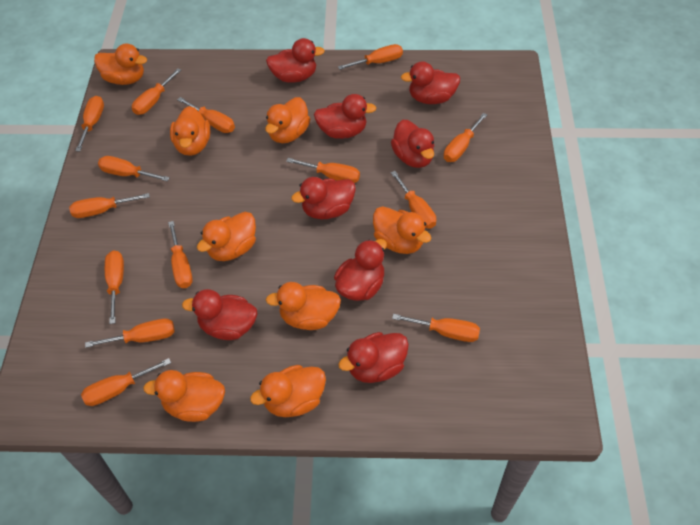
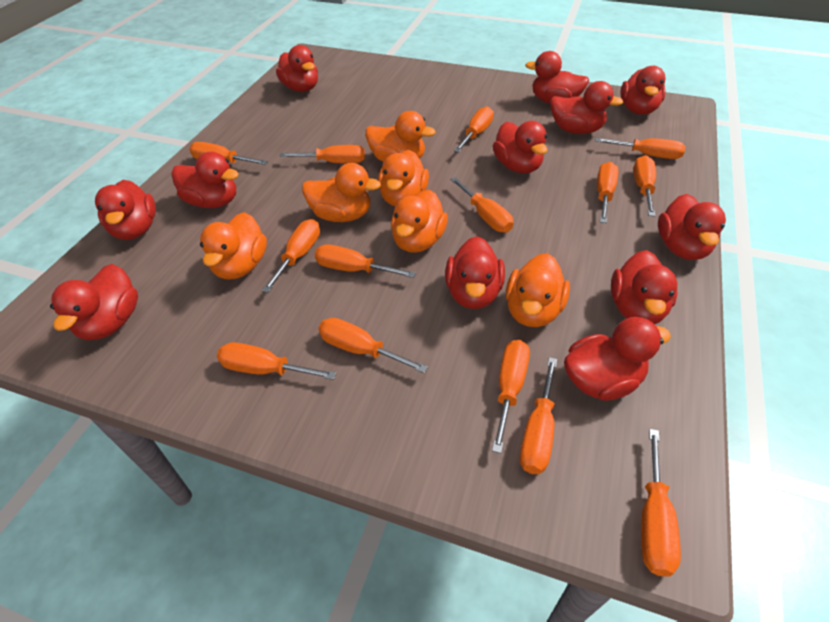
orange duck: [94,44,147,85] [143,370,225,422] [170,106,210,156] [197,212,256,261] [250,365,326,417] [265,97,310,143] [266,282,341,330] [373,206,431,254] = 8 -> [200,212,267,280] [302,163,381,222] [365,111,436,162] [378,150,429,206] [391,190,448,253] [506,253,570,327] = 6
red duck: [182,289,258,340] [266,38,325,83] [291,177,356,219] [314,94,376,139] [334,239,387,301] [338,332,409,383] [391,120,434,168] [401,61,460,104] = 8 -> [50,264,138,340] [95,180,156,240] [172,152,239,208] [276,45,318,92] [445,236,505,309] [493,121,548,174] [525,51,589,104] [550,81,623,134] [564,317,671,401] [611,250,678,324] [620,66,666,115] [658,194,726,260] = 12

